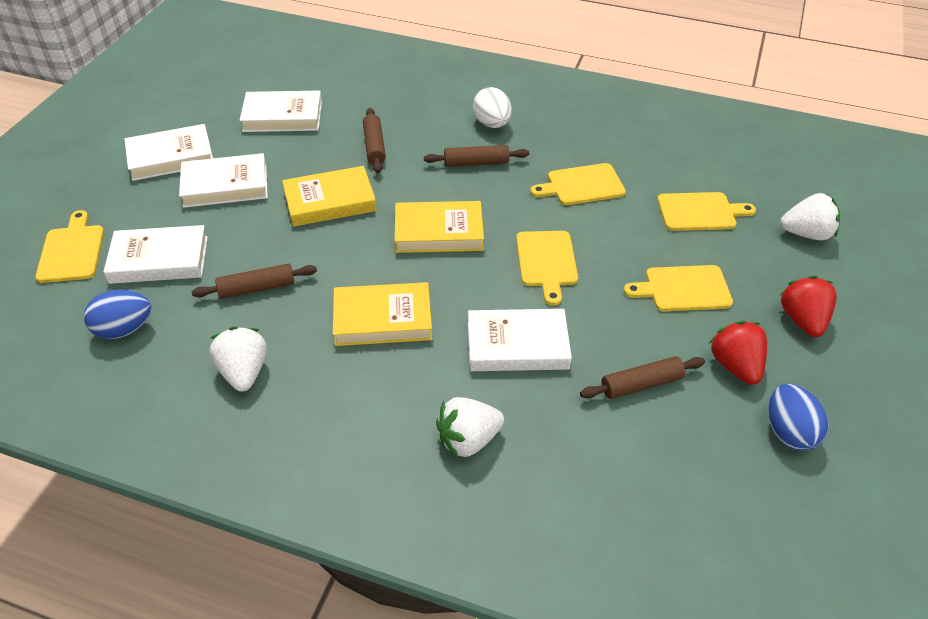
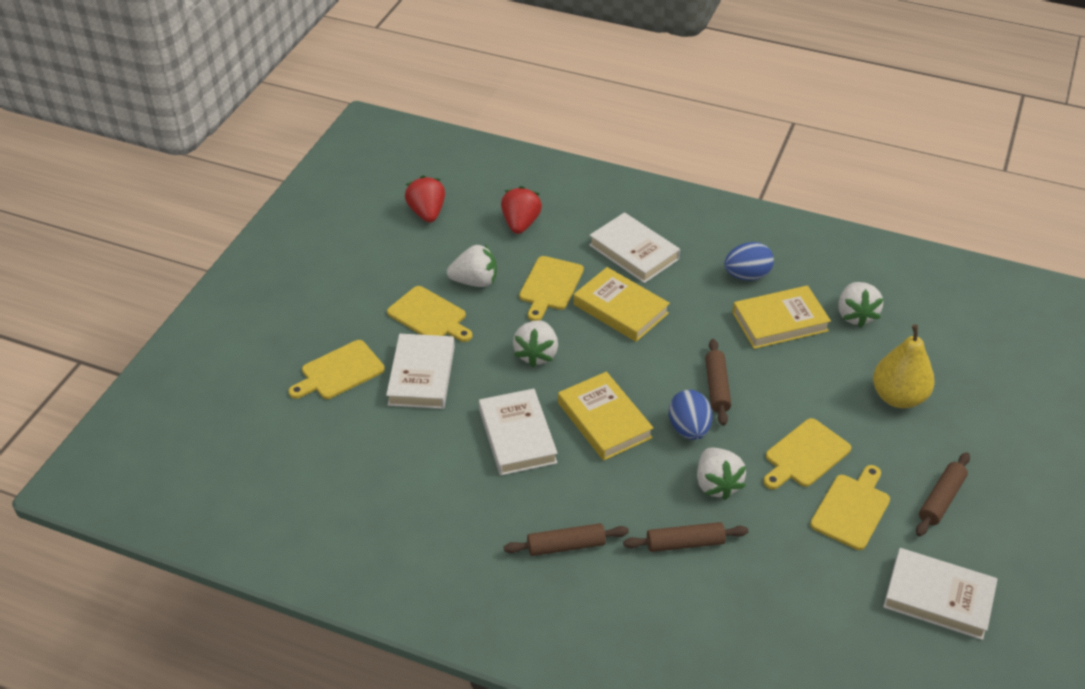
white book: [103,225,208,284] [125,124,213,181] [179,153,268,208] [239,91,322,132] [468,309,572,371] = 5 -> [386,334,455,409] [479,389,558,476] [589,212,680,283] [883,548,998,640] = 4
white egg: [473,87,512,128] = 1 -> none = 0
white strawberry: [210,326,267,391] [436,397,504,458] [780,193,840,240] = 3 -> [447,244,497,287] [513,320,558,367] [697,447,746,500] [838,282,884,328] = 4
yellow pear: none = 0 -> [873,324,935,408] = 1

